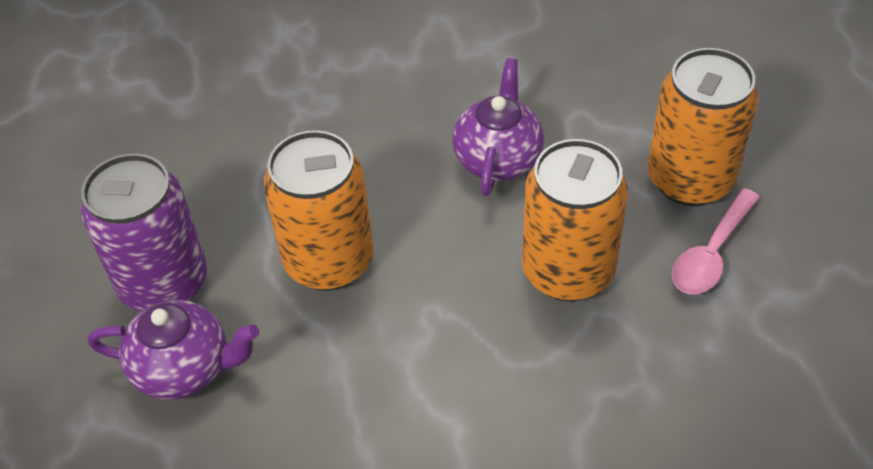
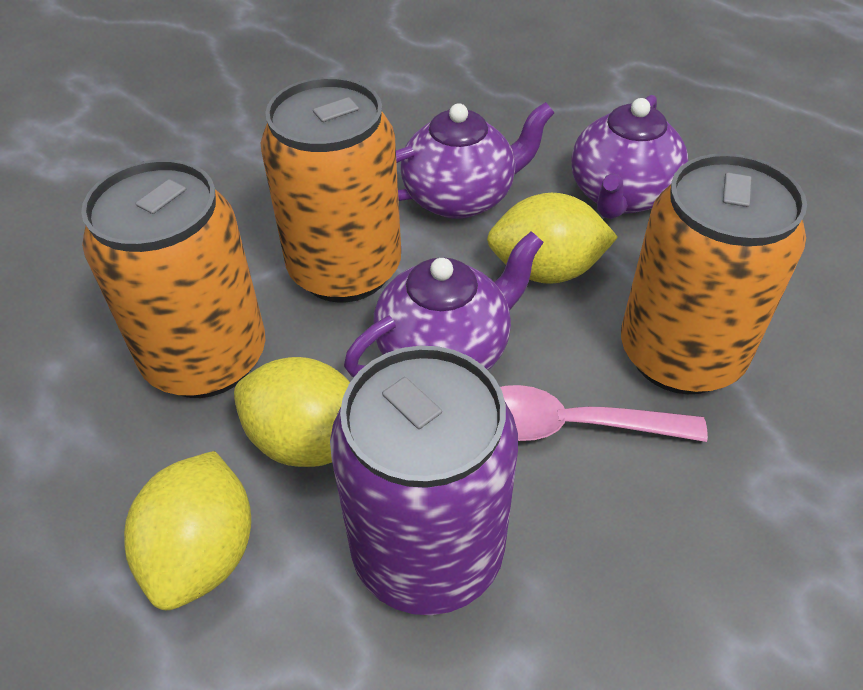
purple teapot: [88,300,259,400] [452,58,544,196] = 2 -> [344,231,544,377] [396,102,555,219] [571,95,688,219] = 3
yellow lemon: none = 0 -> [124,451,251,610] [234,357,350,467] [487,193,618,284] = 3

